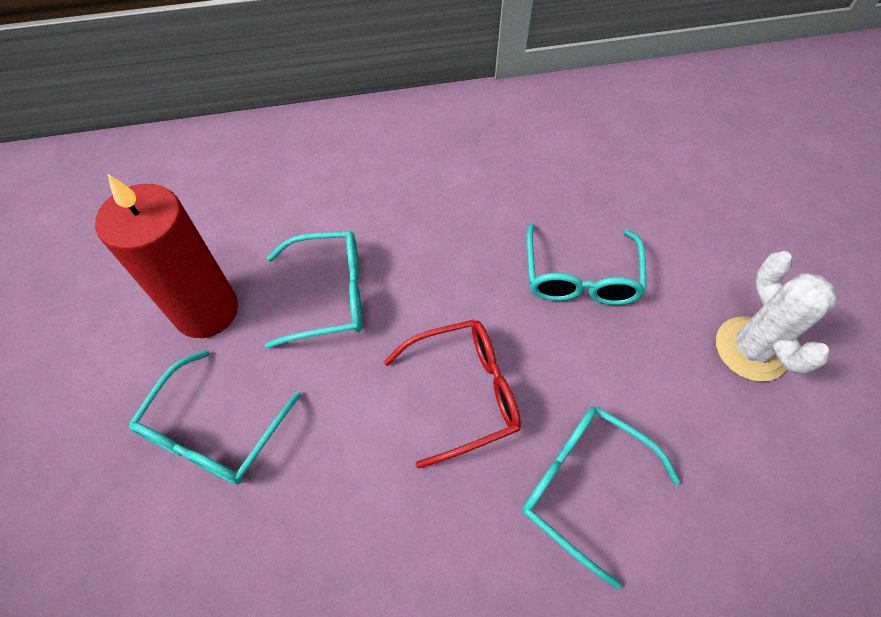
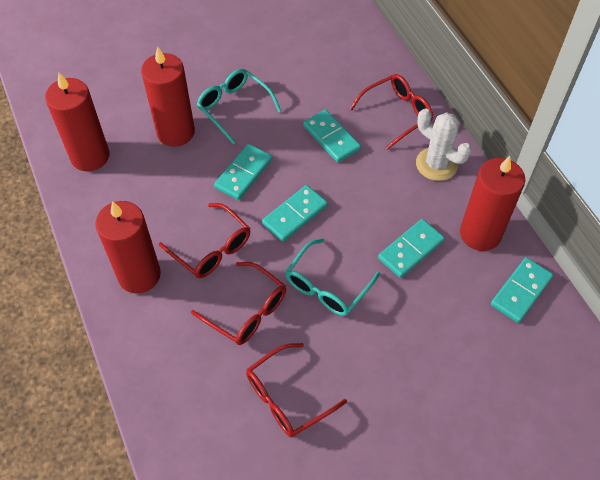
red candle: [95,174,238,338] = 1 -> [45,73,109,172] [95,201,161,294] [141,46,195,147] [460,156,525,251] = 4
red glasses: [384,319,521,469] = 1 -> [159,203,250,278] [191,262,286,345] [246,343,347,438] [350,74,433,150] = 4
turquoise domino: none = 0 -> [214,144,272,200] [262,185,328,242] [303,110,361,162] [378,219,445,278] [491,257,553,323] = 5
turquoise glasses: [129,350,301,485] [265,231,362,348] [522,406,681,589] [527,223,647,305] = 4 -> [197,69,281,144] [285,238,380,316] = 2

